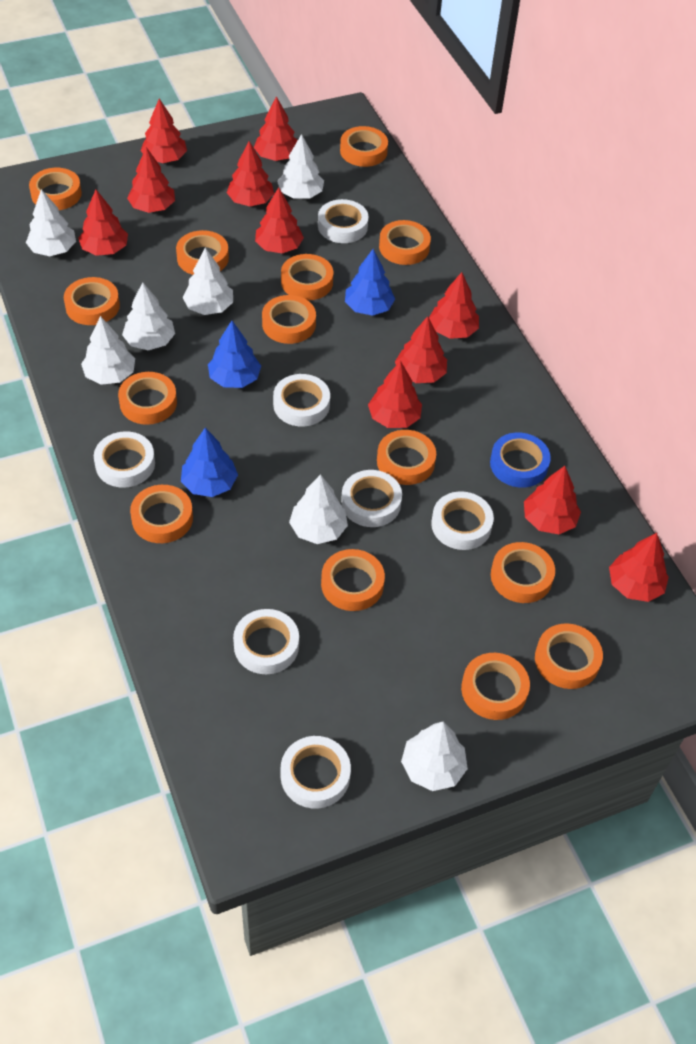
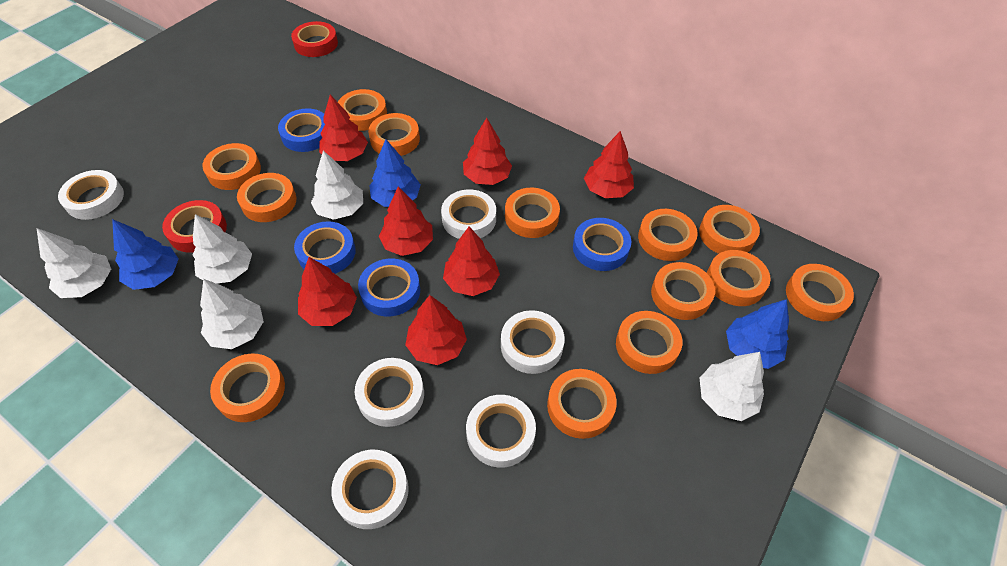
blue tape: [490,433,551,488] = 1 -> [278,109,325,152] [294,221,356,274] [358,259,420,317] [573,218,631,271] = 4
orange tape: [29,168,82,210] [64,277,120,325] [118,372,177,425] [130,485,193,543] [176,230,229,275] [262,295,316,344] [281,254,334,301] [321,549,385,611] [340,126,388,167] [377,430,436,485] [379,220,431,265] [461,653,530,720] [491,542,555,603] [535,623,603,689] = 14 -> [202,143,261,190] [210,354,285,422] [237,173,296,222] [338,89,387,131] [368,113,420,156] [505,188,560,238] [547,369,617,439] [616,311,683,374] [638,209,698,261] [651,262,715,320] [699,205,760,254] [707,250,771,306] [786,264,854,321] = 13
red tape: none = 0 -> [162,200,227,253] [291,21,338,57] = 2
red tree: [78,190,128,256] [127,147,175,213] [141,98,187,163] [227,141,274,206] [254,96,298,161] [255,187,304,253] [368,360,422,428] [395,316,447,383] [429,272,479,339] [524,466,581,534] [609,533,669,602] = 11 -> [298,257,357,326] [319,95,368,161] [379,186,433,256] [405,295,467,365] [443,226,500,296] [463,118,512,185] [584,131,634,198] = 7
white tape: [94,431,155,488] [233,609,299,674] [273,374,330,427] [281,736,351,809] [318,199,369,243] [341,470,402,527] [431,491,494,550] = 7 -> [58,170,124,220] [331,450,409,529] [355,358,424,427] [441,189,496,239] [466,395,536,468] [501,310,565,374] = 6
white tree: [26,189,76,256] [81,316,135,385] [122,282,175,350] [182,248,233,315] [277,134,324,199] [289,474,348,544] [401,722,468,791] = 7 -> [37,228,111,298] [193,214,252,284] [200,279,264,349] [311,150,363,220] [699,352,764,421] = 5

